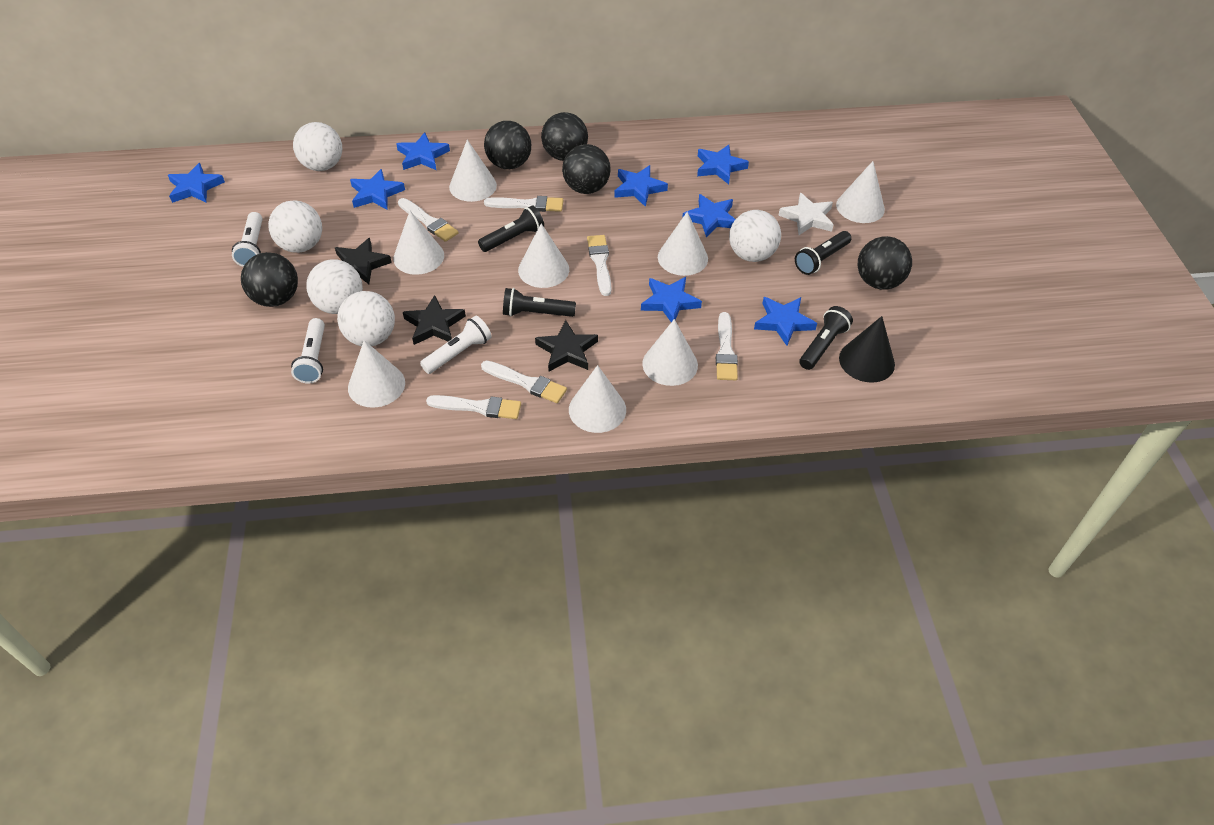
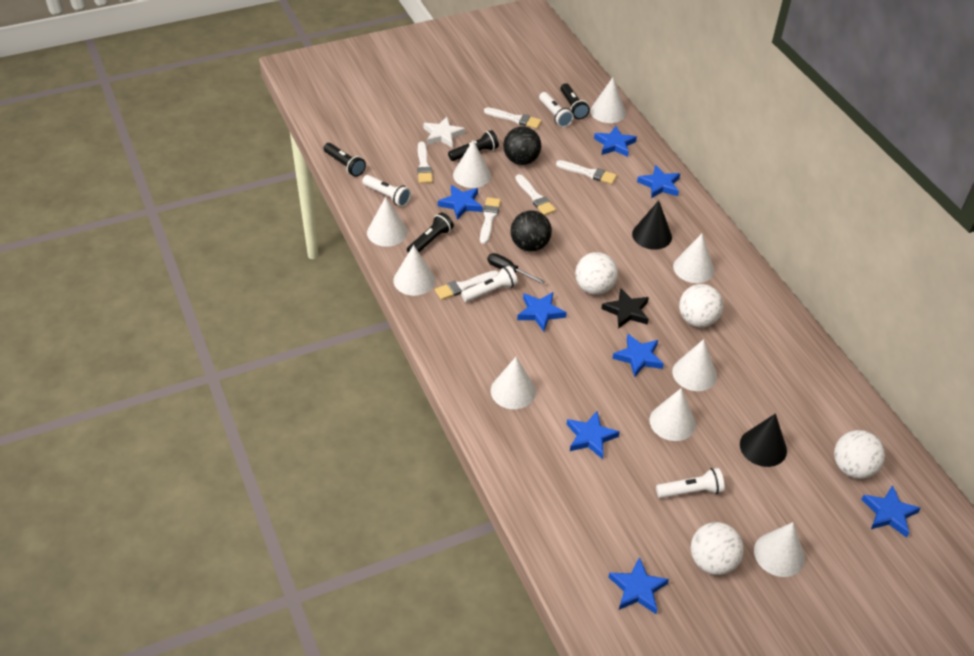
black ball: [241,252,298,307] [484,121,531,169] [541,112,588,161] [562,144,611,194] [858,236,912,290] = 5 -> [503,126,541,165] [511,210,552,252] = 2
black cone: [839,316,895,383] = 1 -> [632,200,672,250] [740,414,787,467] = 2
black screwdriver: none = 0 -> [487,253,545,284] = 1
black star: [335,238,392,284] [403,295,466,345] [535,320,598,372] = 3 -> [601,288,649,329] = 1
white ball: [268,200,322,253] [293,122,342,171] [306,260,363,314] [337,291,395,347] [729,210,781,262] = 5 -> [575,252,618,295] [679,284,723,327] [691,522,744,575] [834,430,885,479] = 4
white cone: [348,340,405,408] [393,211,444,275] [449,140,497,202] [518,224,569,288] [569,365,626,433] [642,319,698,386] [658,212,708,276] [836,161,885,223] = 8 -> [367,197,407,247] [393,245,435,296] [453,140,491,188] [491,357,536,409] [590,77,626,123] [649,388,696,441] [672,339,717,391] [673,234,714,283] [754,522,805,577] = 9
white flashlight: [232,212,262,267] [291,318,325,384] [420,316,492,374] = 3 -> [362,175,411,207] [461,266,518,302] [539,92,574,127] [656,468,725,498] = 4

